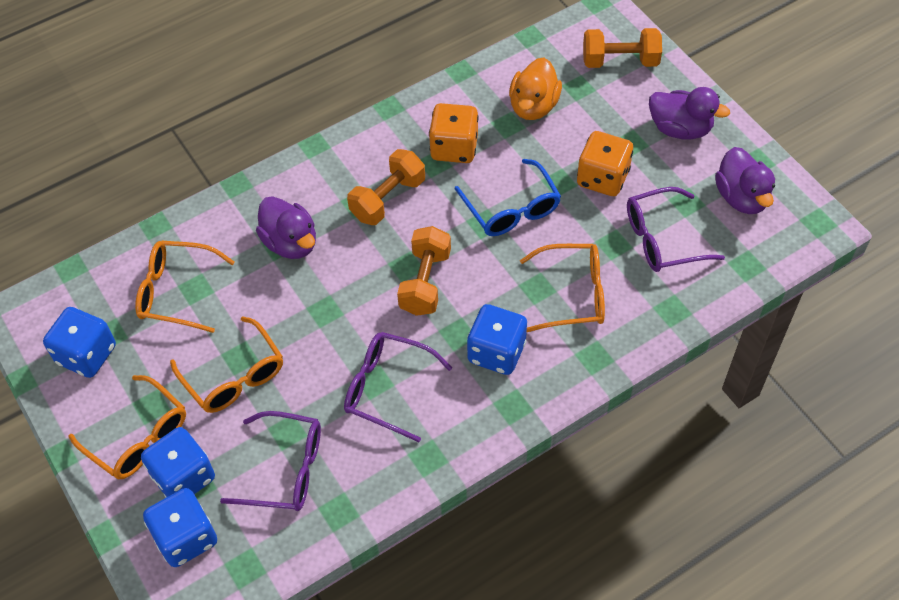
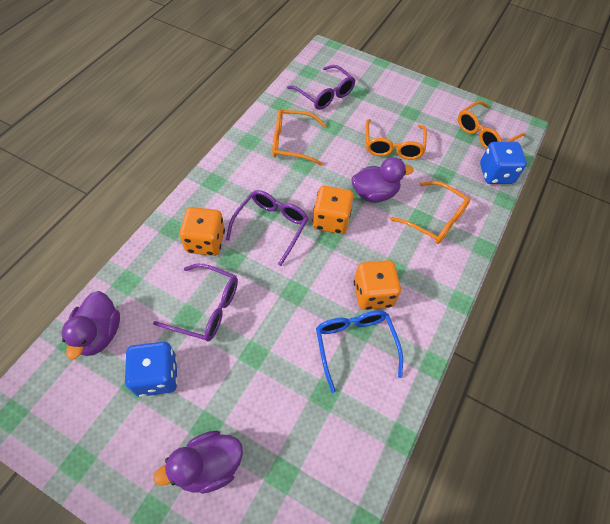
blue dice: [43,307,116,378] [141,427,215,498] [143,488,217,567] [467,304,527,375] = 4 -> [125,342,178,397] [480,142,527,184] = 2
orange dice: [429,103,479,163] [577,131,633,196] = 2 -> [179,207,225,256] [312,186,354,234] [354,260,401,310] = 3
orange duck: [509,58,562,120] = 1 -> none = 0
orange dumbbell: [347,149,425,225] [397,226,451,316] [583,28,662,68] = 3 -> none = 0

